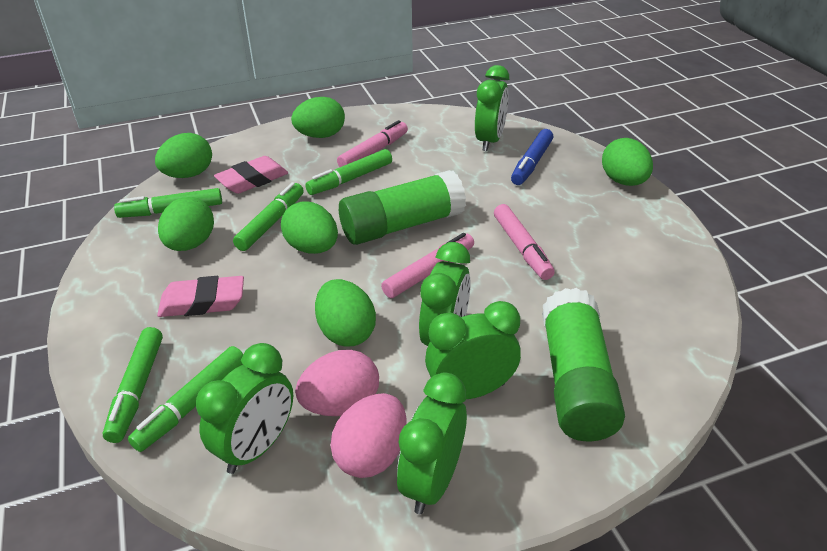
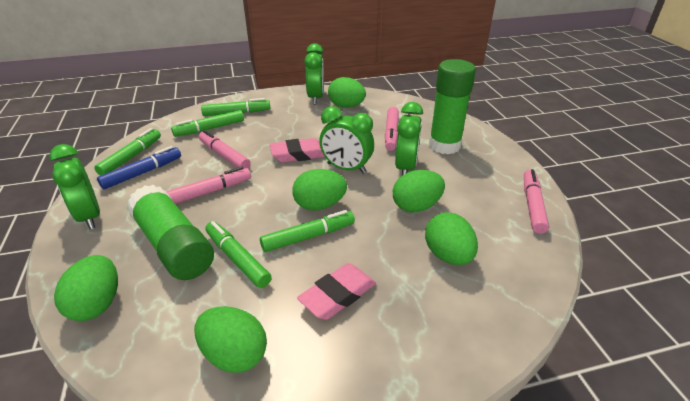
green clock: [196,343,293,474] [397,373,467,514] [419,242,471,346] [425,301,521,399] [475,65,509,151] = 5 -> [49,144,100,229] [304,43,324,104] [319,106,374,174] [395,102,423,175] = 4
pink egg: [295,350,379,416] [330,393,407,478] = 2 -> none = 0
pink marker: [337,120,408,167] [381,233,474,298] [494,204,555,280] = 3 -> [166,167,251,204] [199,130,251,169] [385,107,399,151] [524,169,549,234] = 4

